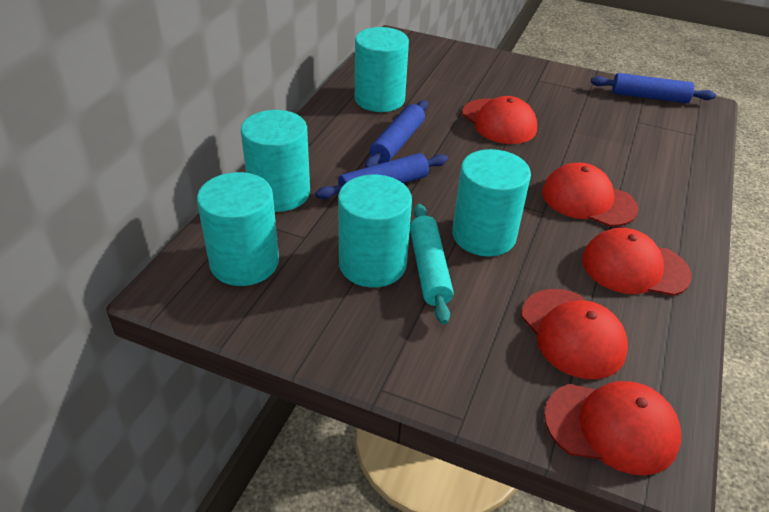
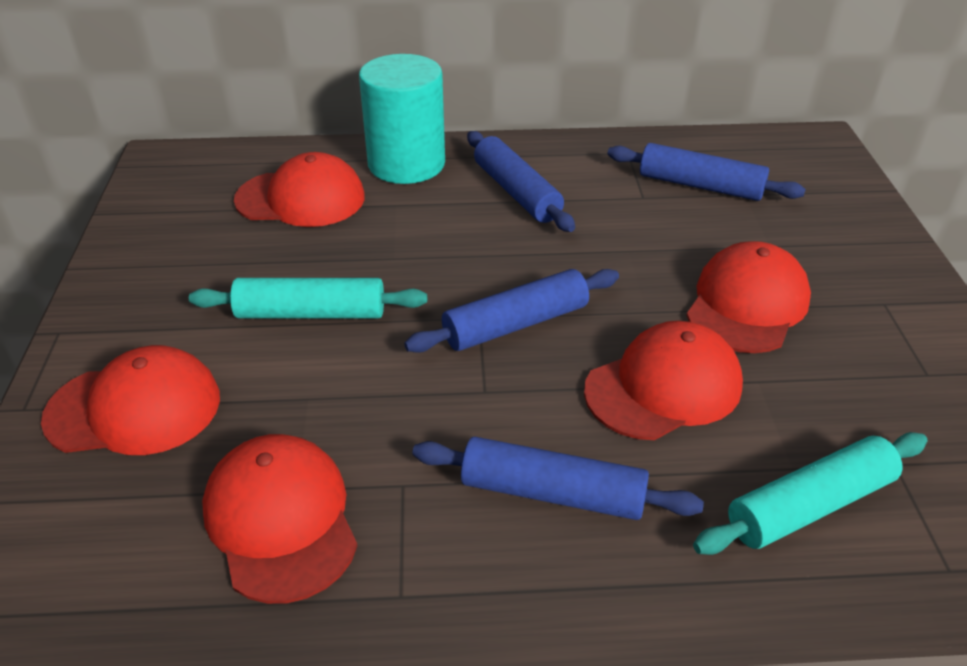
blue rolling pin: [315,153,448,199] [365,100,428,168] [591,73,716,103] = 3 -> [404,269,619,353] [412,437,704,520] [467,131,575,232] [608,143,806,201] = 4
turquoise cylinder: [197,172,279,286] [241,110,310,212] [338,175,412,287] [355,27,409,112] [452,149,531,257] = 5 -> [359,54,445,184] = 1
turquoise rolling pin: [410,204,454,325] = 1 -> [189,278,427,319] [693,432,927,555] = 2

